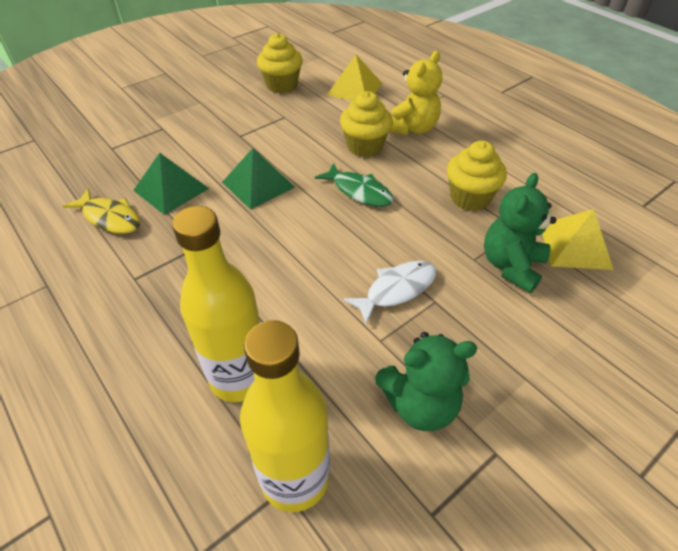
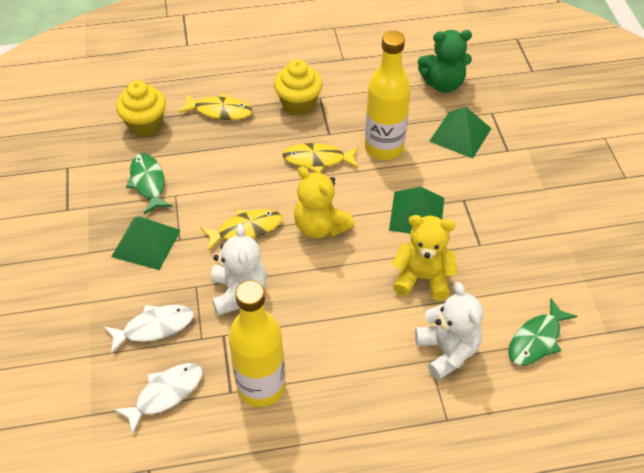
green fish: [315,163,394,207] = 1 -> [126,153,172,214] [508,298,577,365] = 2
green pyramid: [133,153,209,215] [222,148,295,210] = 2 -> [111,216,181,270] [389,187,444,233] [430,107,492,159] = 3
green teddy bear: [375,332,477,431] [484,173,556,293] = 2 -> [418,30,472,93] = 1
white fish: [343,261,436,325] = 1 -> [104,305,194,354] [114,363,203,435] = 2
white teddy bear: none = 0 -> [211,224,267,316] [415,282,483,380] = 2
yellow cupcake: [257,33,303,93] [340,91,393,157] [447,141,507,211] = 3 -> [116,80,166,137] [274,60,322,116] = 2
yellow fish: [63,189,140,234] = 1 -> [179,93,252,120] [200,209,282,250] [282,143,358,173] = 3
yellow pyramid: [327,55,382,101] [542,209,614,270] = 2 -> none = 0
yellow teddy bear: [389,51,442,135] = 1 -> [294,166,354,238] [392,215,458,301] = 2

